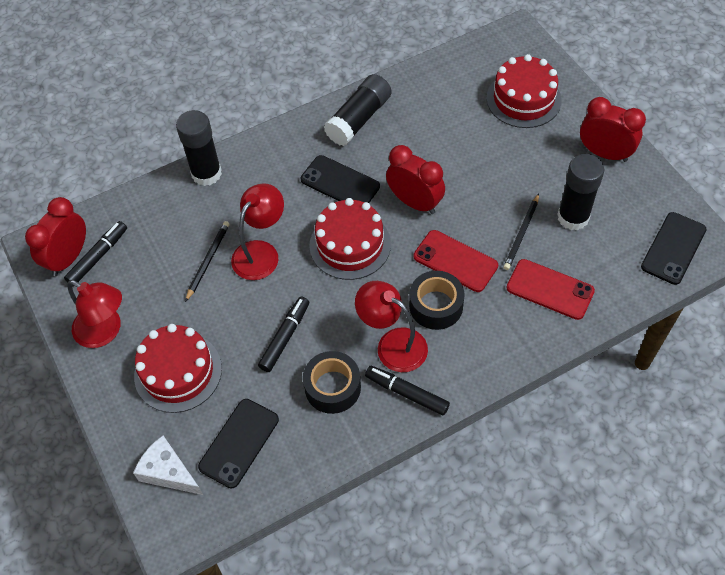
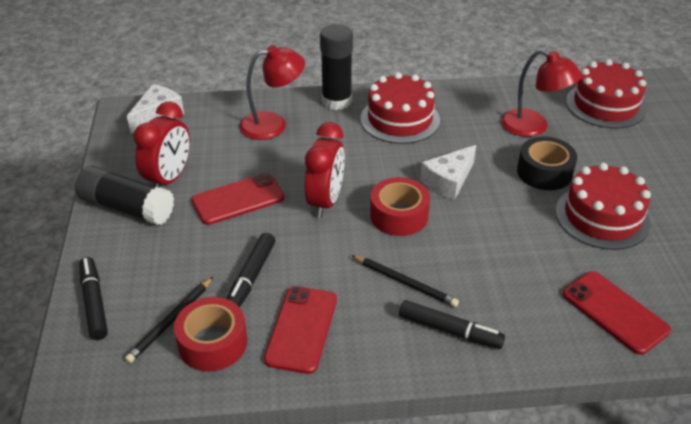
black glue stick: [176,110,222,186] [324,74,392,146] [557,154,604,230] = 3 -> [75,165,174,225] [320,24,353,110] = 2
black phone: [198,399,279,488] [301,155,380,203] [641,212,707,285] = 3 -> none = 0
black tape: [303,351,361,414] [409,271,465,330] = 2 -> [517,137,577,190] = 1
red clock: [25,197,86,276] [386,145,445,214] [580,97,646,162] = 3 -> [133,101,190,188] [305,122,345,218] = 2
red lamp: [67,280,122,348] [231,183,284,280] [355,281,428,372] = 3 -> [239,45,305,140] [501,49,582,137] = 2
red phone: [414,230,498,292] [506,259,595,320] = 2 -> [192,173,285,225] [264,286,337,374] [563,271,671,355] = 3
red tape: none = 0 -> [174,297,247,371] [370,177,430,236] = 2
white cheese: [133,436,203,495] = 1 -> [127,84,184,133] [420,145,476,200] = 2

